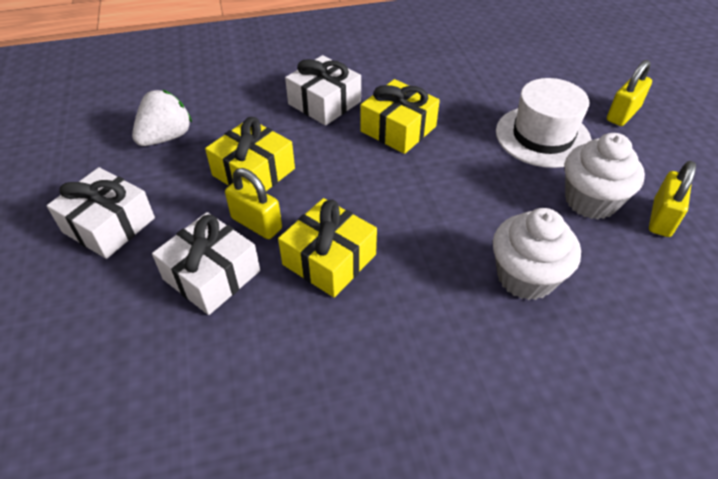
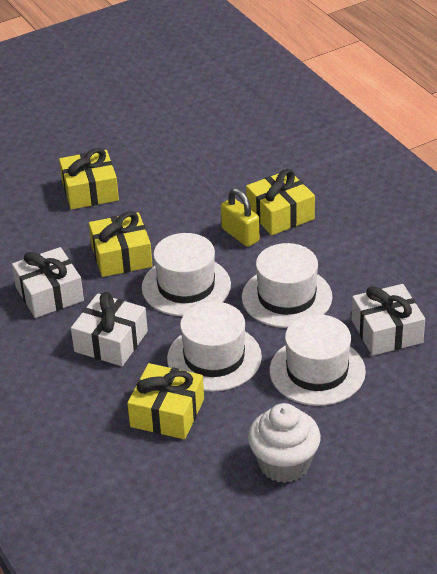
white cupcake: [493,208,581,300] [565,133,645,219] = 2 -> [248,403,321,483] = 1
white hat: [496,78,592,168] = 1 -> [142,233,231,316] [167,302,262,392] [242,243,332,328] [270,314,366,406] = 4
white strawberry: [132,90,192,146] = 1 -> none = 0
yellow gift: [205,117,295,191] [278,198,377,298] [361,79,440,154] = 3 -> [59,148,119,209] [89,211,153,277] [127,363,204,439] [246,169,315,235] = 4
yellow padlock: [225,168,282,239] [607,60,652,126] [649,161,696,237] = 3 -> [221,188,260,247] = 1

